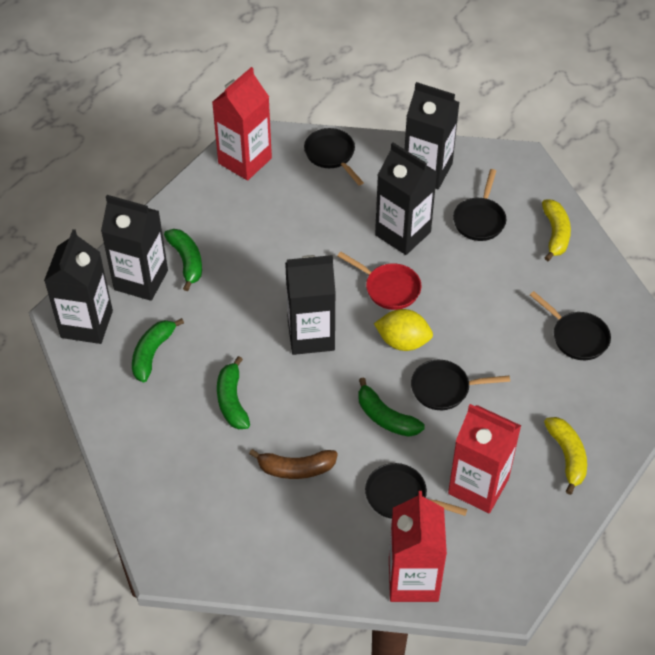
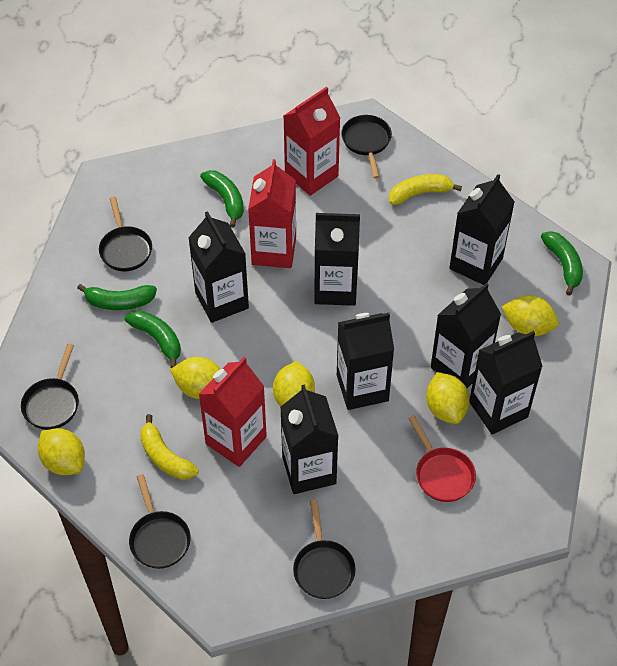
black carton: [44,229,113,344] [101,195,168,301] [285,255,336,355] [375,143,437,255] [405,82,460,189] = 5 -> [188,211,249,323] [280,384,338,494] [314,213,360,306] [337,313,394,410] [431,283,501,388] [449,174,515,285] [469,331,543,434] = 7
brown banana: [249,449,338,479] = 1 -> none = 0
yellow lemon: [374,309,433,351] = 1 -> [38,428,85,475] [170,357,220,399] [273,361,315,407] [426,372,470,424] [502,295,559,336] = 5

